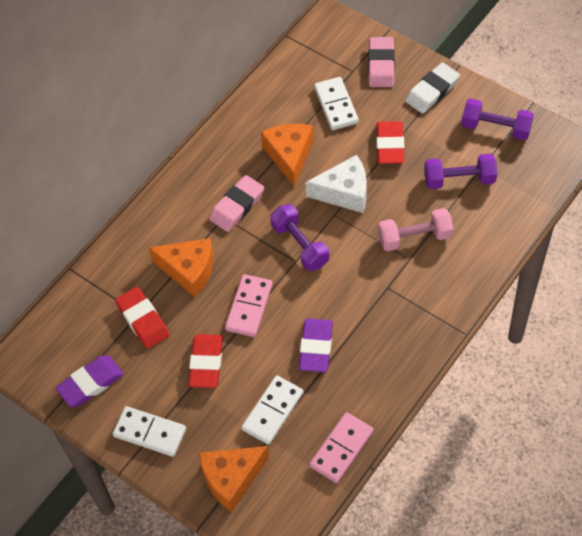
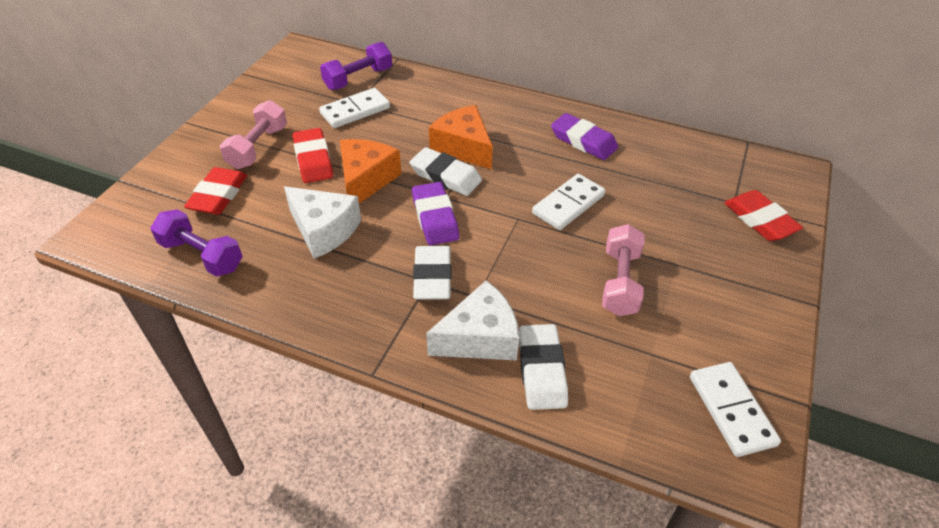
orange cheese: [149,238,213,297] [199,446,269,512] [261,124,314,187] = 3 -> [340,139,401,203] [429,105,493,170] = 2
pink domino: [225,274,273,337] [309,412,374,483] = 2 -> none = 0
pink dumbbell: [378,208,453,251] = 1 -> [220,100,287,169] [602,224,645,316] = 2
pink eraser: [209,175,264,232] [368,37,395,87] = 2 -> none = 0
purple dumbbell: [270,204,329,271] [424,153,497,189] [461,99,534,140] = 3 -> [150,209,243,277] [320,42,392,90] = 2
white cheese: [305,155,367,213] = 1 -> [284,186,361,259] [426,281,519,360] = 2
white eraser: [405,63,460,114] = 1 -> [410,147,482,196] [413,246,452,300] [519,324,568,410] = 3

